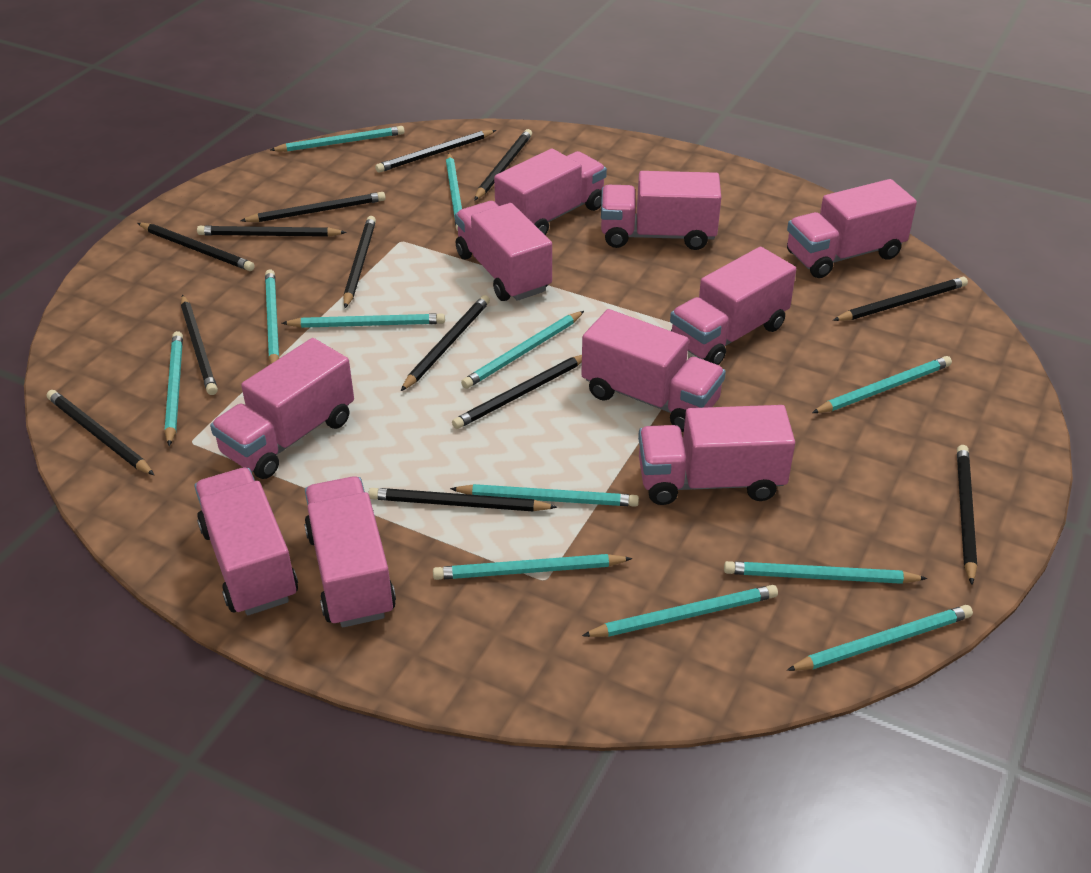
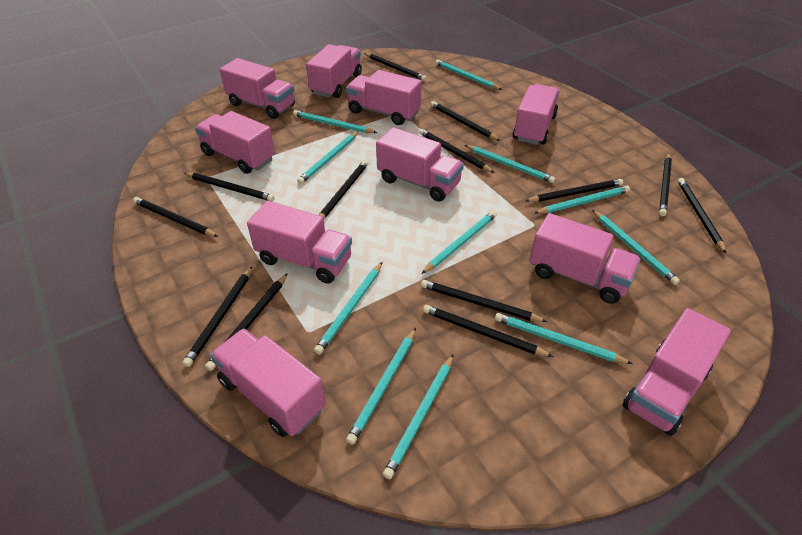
turquoise pencil: [164,331,183,446] [265,269,279,364] [270,126,405,152] [281,313,445,328] [433,554,633,580] [446,153,462,231] [450,484,639,507] [461,311,584,389] [582,585,778,637] [724,561,928,584] [787,605,973,671] [812,356,952,413] = 12 -> [293,110,377,133] [297,132,358,184] [314,262,382,355] [346,328,416,445] [383,354,454,479] [421,211,497,274] [435,60,502,90] [465,145,556,183] [495,313,633,364] [535,186,630,214] [592,210,680,285] = 11

